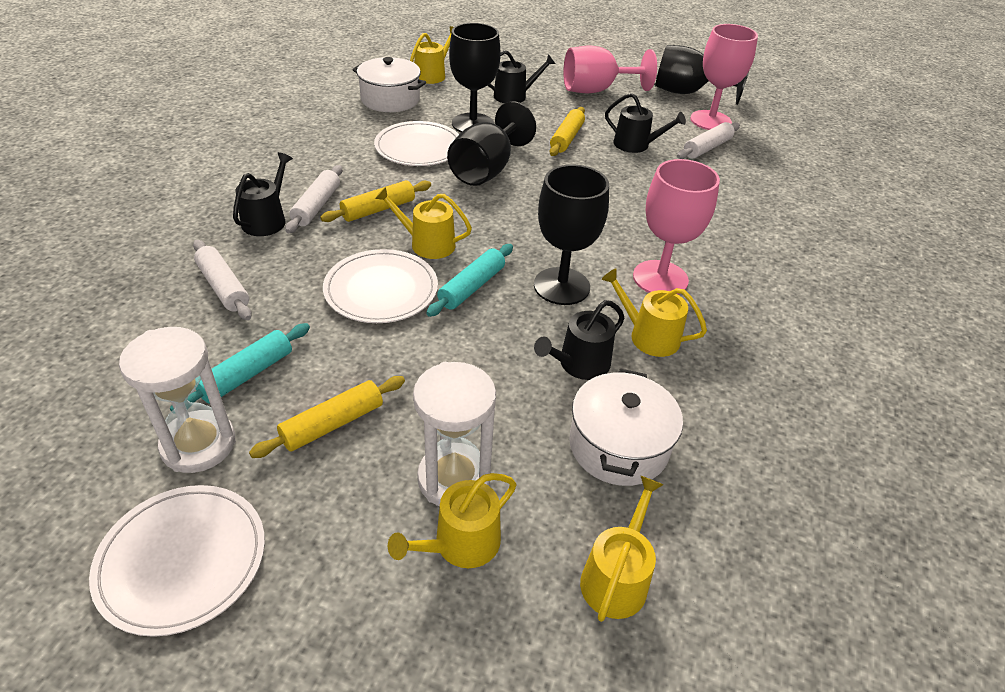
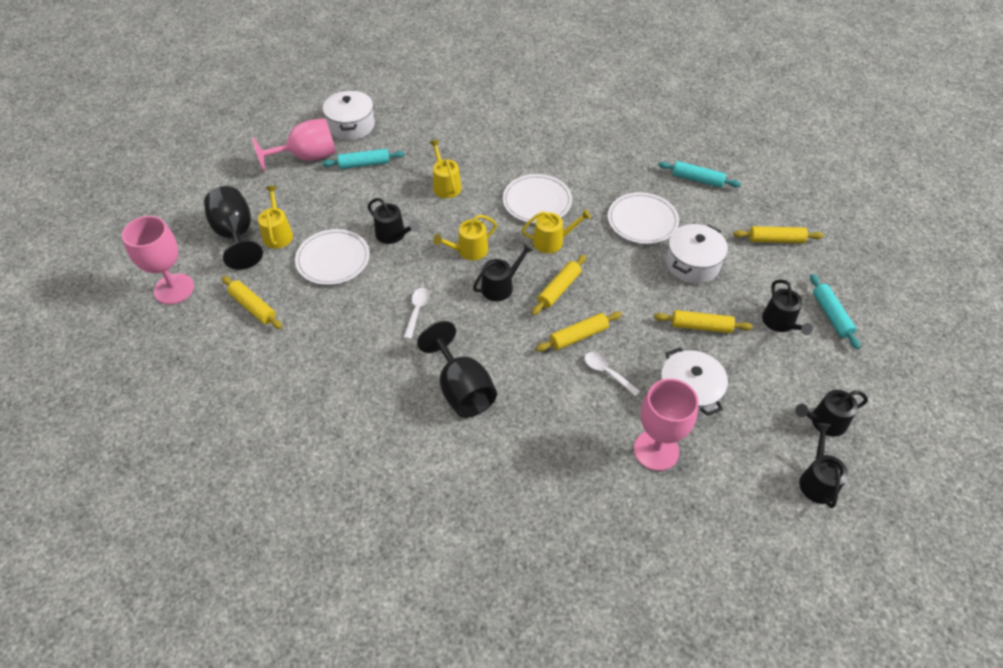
black goblet: [447,101,536,186] [449,23,501,132] [534,165,609,305] [655,45,749,105] = 4 -> [204,186,263,270] [417,321,497,418] = 2
black watering can: [233,152,293,236] [487,50,555,103] [534,300,624,380] [605,93,686,153] = 4 -> [368,198,420,244] [473,244,533,301] [762,280,813,335] [795,390,868,437] [799,423,848,508] = 5
turquoise rolling pin: [170,323,310,411] [426,244,513,317] = 2 -> [322,149,405,169] [658,161,741,188] [810,274,860,349] = 3
white hourglass: [119,327,236,473] [413,362,496,506] = 2 -> none = 0
white pot: [352,57,426,112] [569,369,683,486] = 2 -> [323,90,375,140] [660,348,728,420] [666,224,728,284] = 3
white rolling pin: [193,240,252,320] [285,165,342,233] [677,122,740,159] = 3 -> none = 0
white spoon: none = 0 -> [403,288,430,339] [584,352,640,397] = 2
yellow rolling pin: [249,376,405,458] [320,180,431,222] [550,107,585,156] = 3 -> [222,276,282,329] [531,255,586,315] [536,311,622,352] [654,310,753,333] [733,226,824,243] = 5
yellow watering can: [375,187,472,259] [388,473,516,568] [410,26,454,84] [580,476,663,622] [602,268,707,357] = 5 -> [258,186,293,249] [429,140,461,198] [433,215,497,260] [522,209,591,253] = 4

